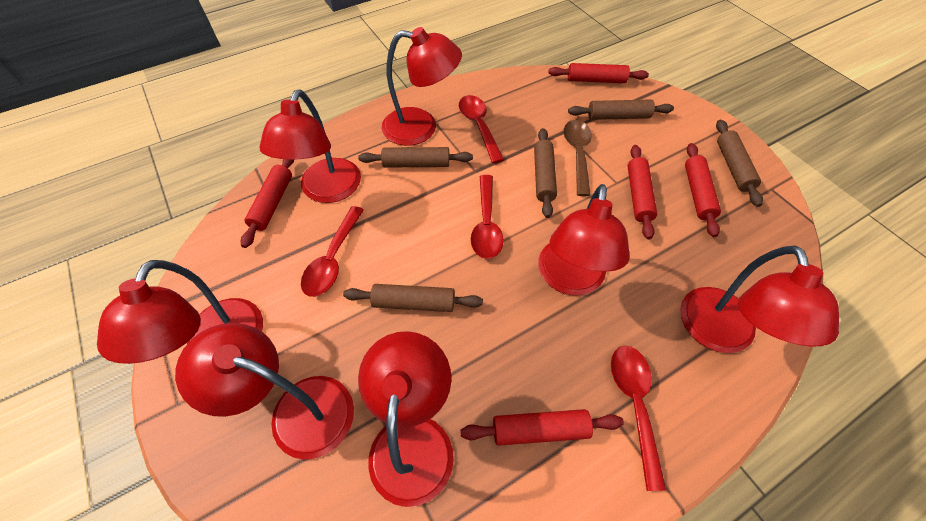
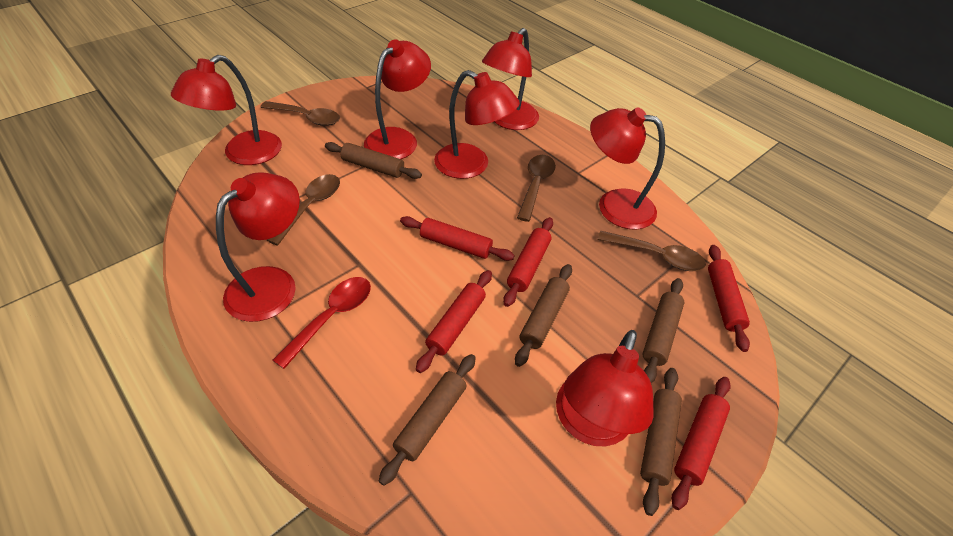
brown spoon: [563,120,592,196] = 1 -> [260,101,340,126] [267,174,340,246] [517,155,556,222] [597,230,706,271] = 4
red spoon: [301,206,364,297] [459,95,504,163] [471,175,504,259] [611,346,666,491] = 4 -> [273,277,371,369] = 1

